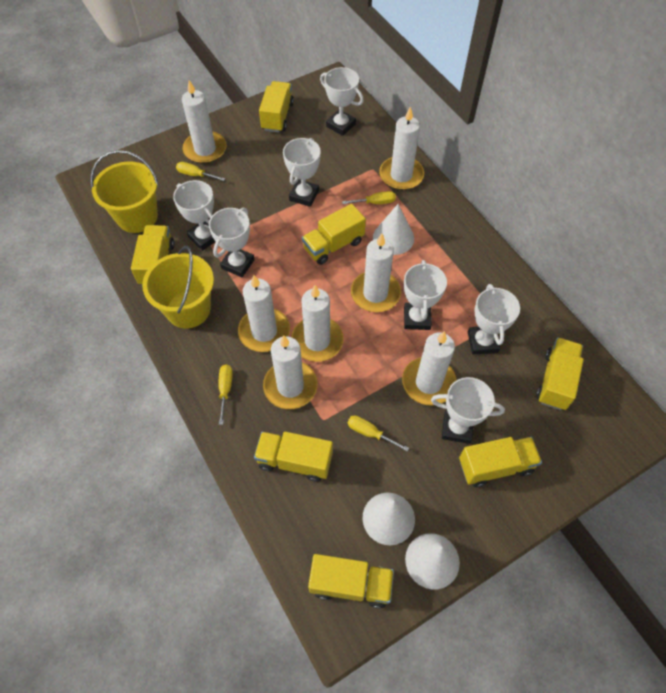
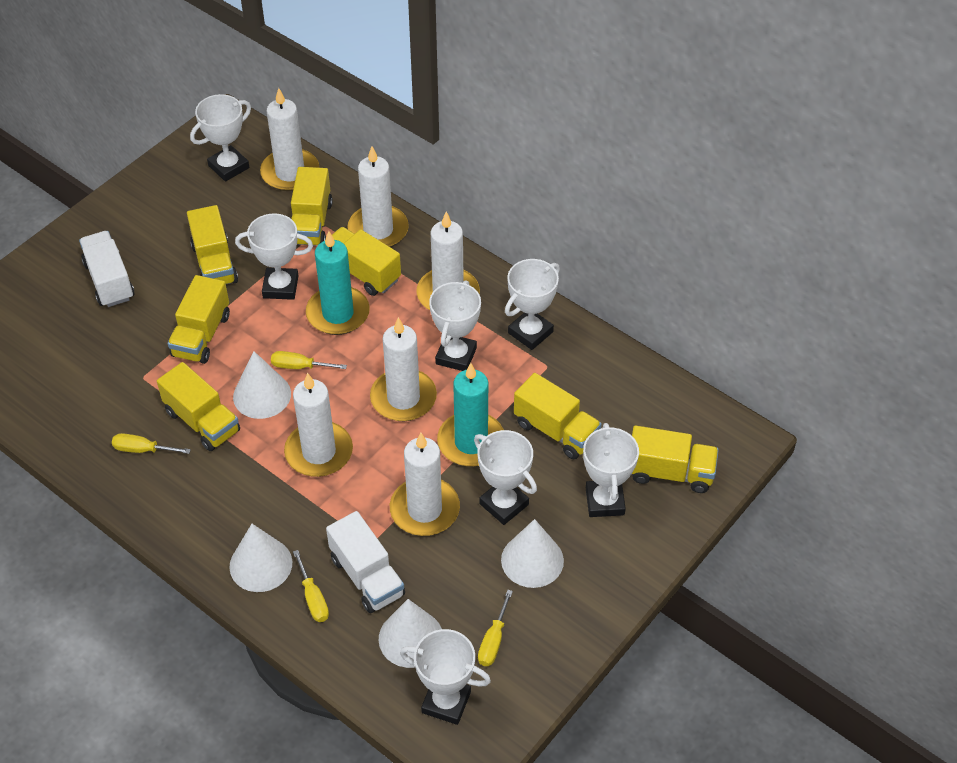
turquoise candle: none = 0 -> [306,231,370,335] [437,363,504,466] = 2
white candle: [182,80,226,164] [238,275,290,352] [263,335,318,409] [291,285,344,362] [351,233,401,312] [379,107,424,190] [402,331,457,406] = 7 -> [260,88,319,191] [284,373,353,477] [347,147,409,247] [370,317,437,421] [390,433,460,536] [417,212,480,310] = 6
white cone: [363,493,415,545] [373,204,414,255] [405,533,460,590] = 3 -> [229,524,292,592] [233,351,291,419] [379,599,442,668] [501,519,564,588] = 4
white truck: none = 0 -> [79,231,134,307] [326,511,405,613] = 2
yellow bucket: [90,150,159,233] [142,246,214,328] = 2 -> none = 0

